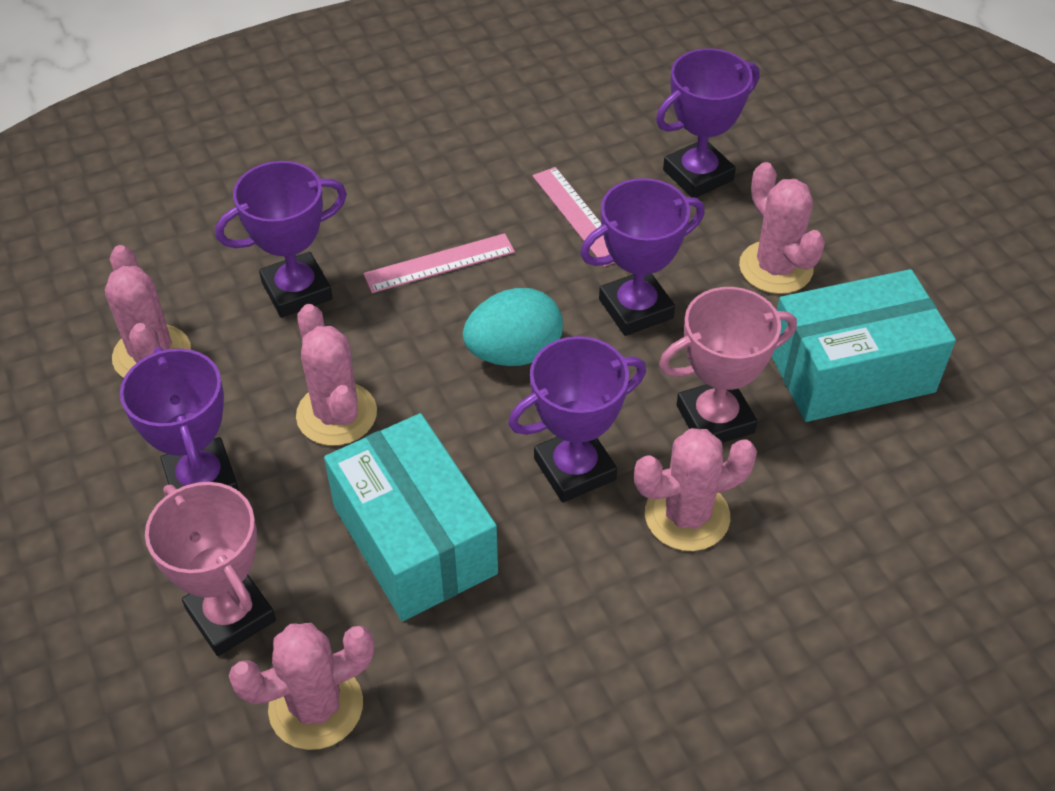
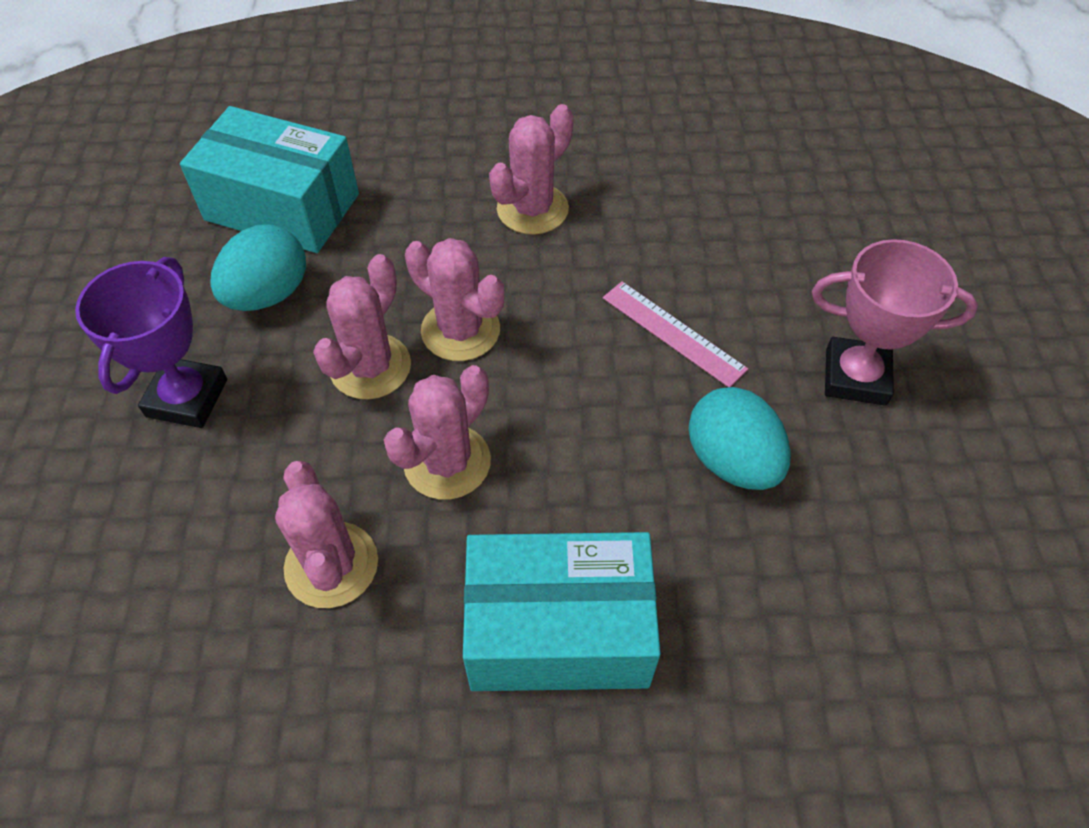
pink ruler: [363,233,515,293] [533,167,615,267] = 2 -> [603,281,748,387] = 1
pink trophy: [145,482,276,656] [659,287,797,443] = 2 -> [812,239,978,406] = 1
purple trophy: [120,347,240,492] [215,161,347,318] [508,336,646,503] [580,178,705,336] [656,48,759,198] = 5 -> [75,257,227,428] = 1
turquoise egg: [463,288,563,366] = 1 -> [210,224,306,311] [688,387,791,490] = 2

